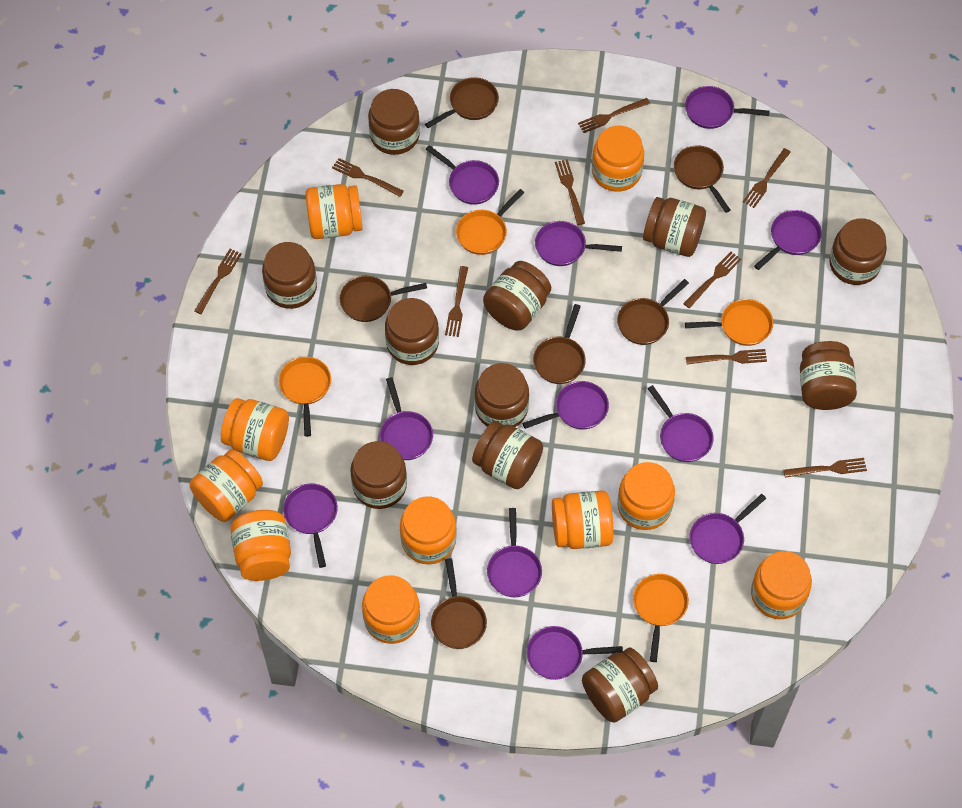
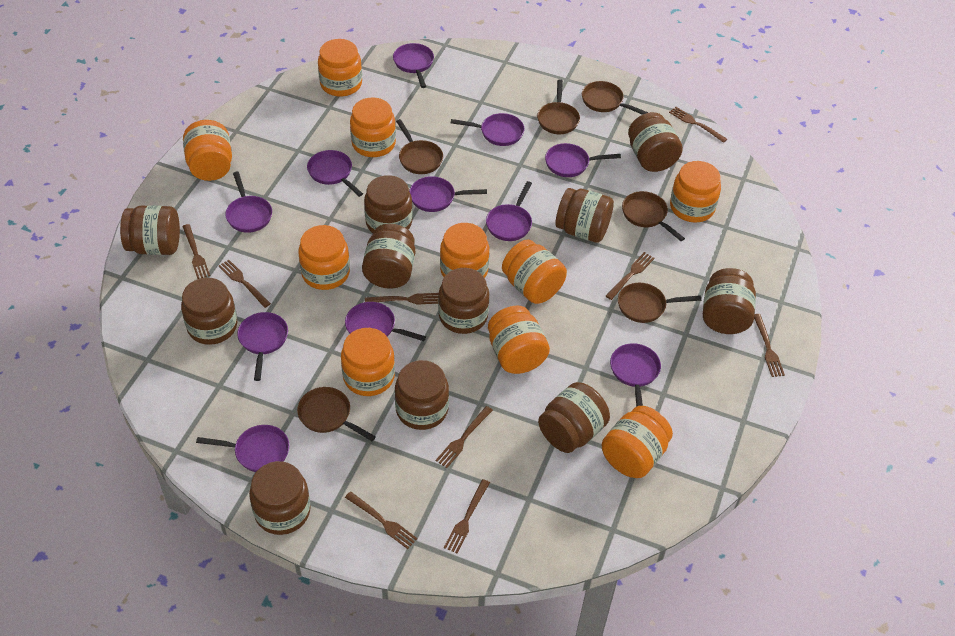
orange pan: [279,357,331,437] [456,189,524,255] [633,574,689,662] [685,299,773,346] = 4 -> none = 0

